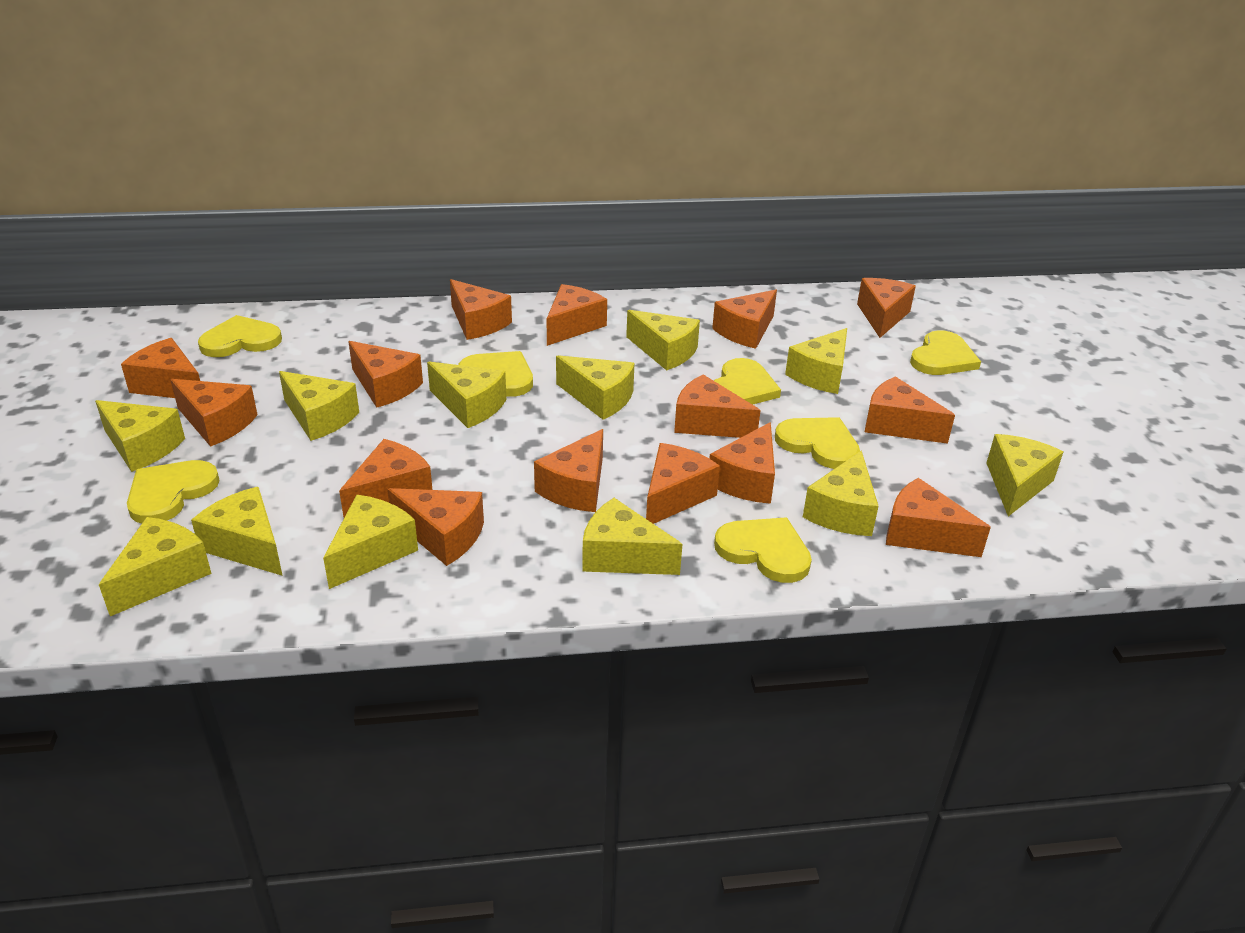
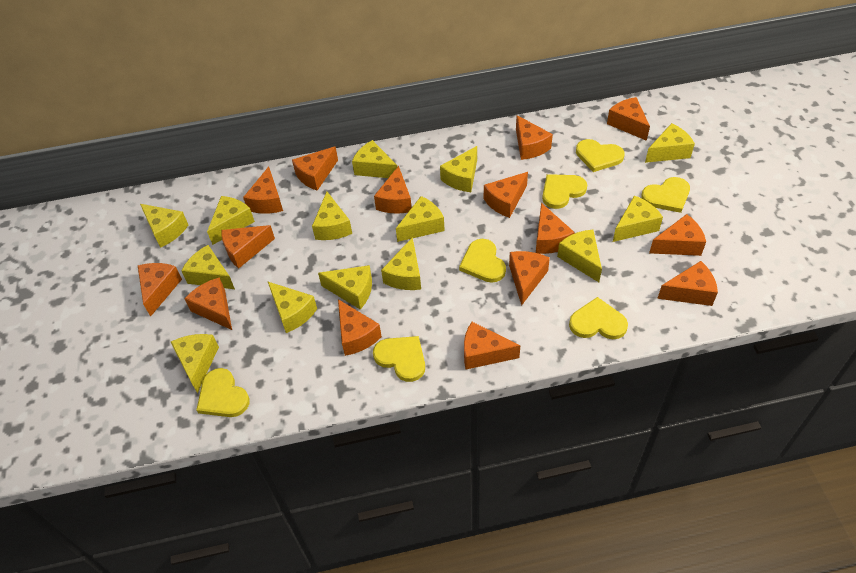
yellow cheese: [95,400,185,472] [99,517,212,616] [191,487,283,576] [279,371,359,441] [323,495,418,589] [427,362,506,428] [556,355,635,420] [582,498,683,575] [626,310,700,371] [785,328,847,394] [803,450,879,536] [987,434,1063,516] = 12 -> [140,204,188,248] [171,334,219,393] [181,245,235,289] [207,196,255,245] [267,281,317,333] [312,192,352,240] [318,265,372,310] [352,140,397,178] [381,237,421,290] [396,196,445,242] [440,146,477,192] [557,230,602,282] [613,195,663,242] [645,123,695,163] = 14

